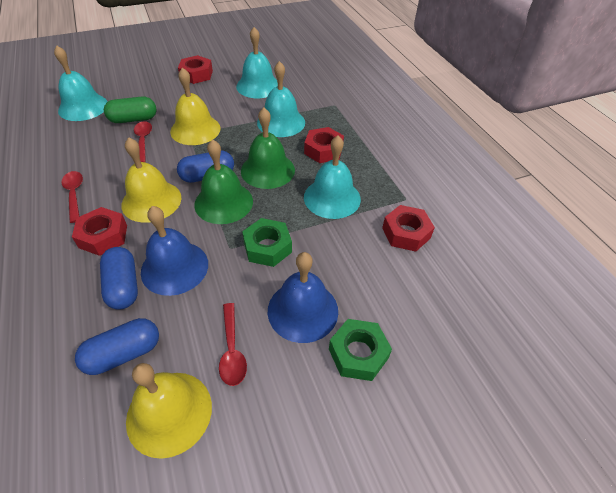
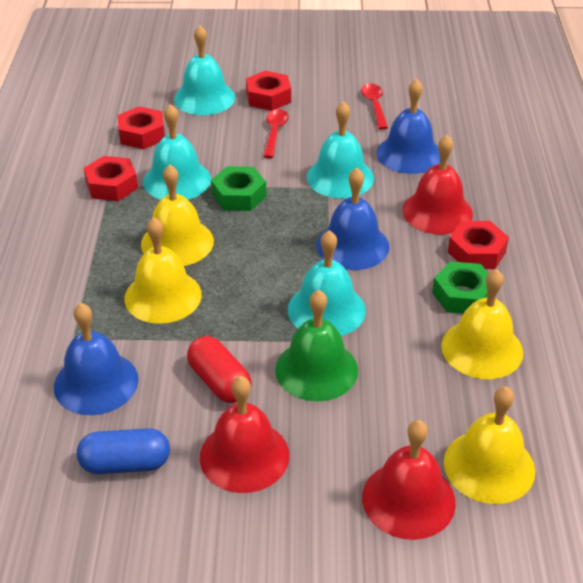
blue bell: [141,206,208,296] [268,252,338,343] = 2 -> [54,303,139,415] [316,168,389,270] [376,79,440,174] = 3
blue capsule: [75,318,159,375] [100,247,138,310] [177,150,234,183] = 3 -> [77,428,170,474] = 1
green bell: [194,139,253,224] [241,108,295,189] = 2 -> [275,290,358,401] = 1
green capsule: [104,96,157,123] = 1 -> none = 0
red bell: none = 0 -> [200,376,289,493] [362,420,456,540] [402,135,473,235] = 3
red capsule: none = 0 -> [187,336,252,403] = 1
red spoon: [61,171,83,223] [134,121,152,162] [219,303,247,386] = 3 -> [263,109,289,158] [361,83,388,130] = 2
yellow bell: [121,137,181,223] [126,363,212,459] [170,68,221,145] = 3 -> [124,217,202,324] [141,164,214,266] [441,269,523,379] [444,386,535,504] = 4

